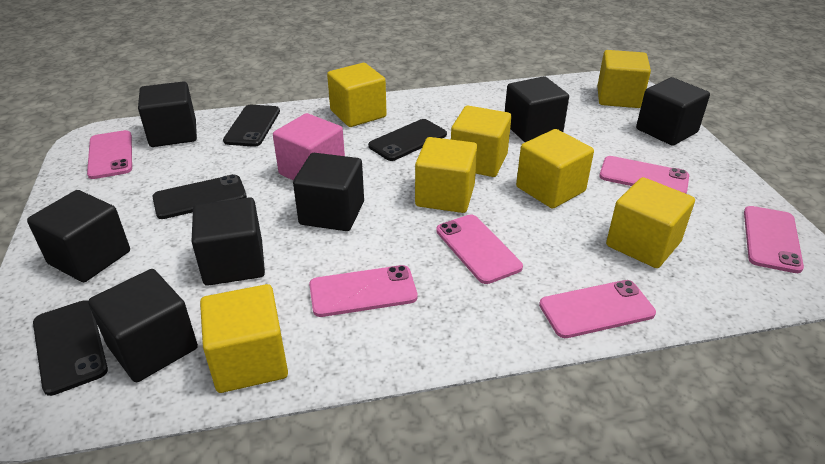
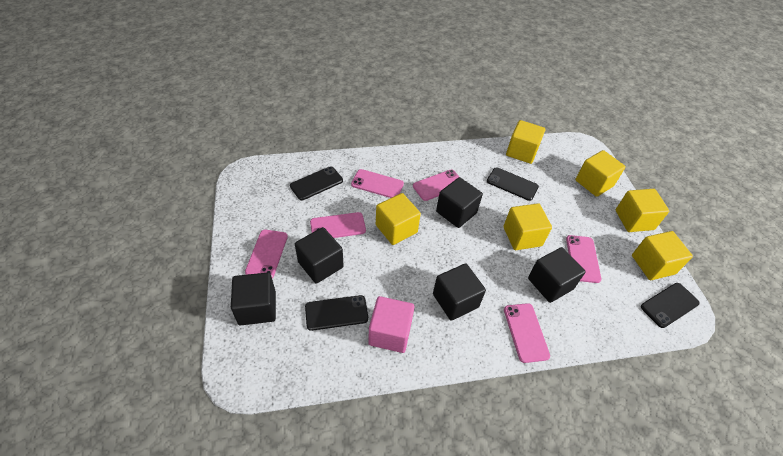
black cube: [27,190,130,282] [88,269,198,382] [138,81,197,147] [191,197,265,286] [293,153,364,231] [505,76,569,142] [636,77,710,146] = 7 -> [231,272,276,325] [295,227,344,284] [433,263,486,321] [436,177,483,228] [528,247,586,303] = 5
yellow cube: [200,284,288,393] [327,63,387,127] [415,137,477,213] [451,106,511,177] [516,129,594,209] [597,50,651,108] [606,177,695,268] = 7 -> [376,193,421,245] [503,203,552,250] [506,120,545,164] [576,150,626,197] [616,189,669,232] [632,231,693,280] = 6

